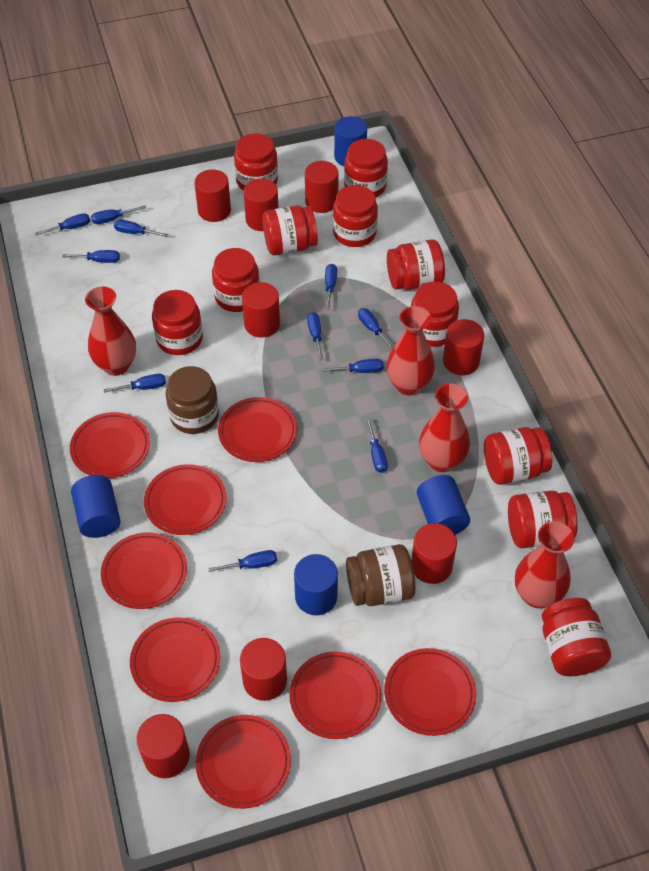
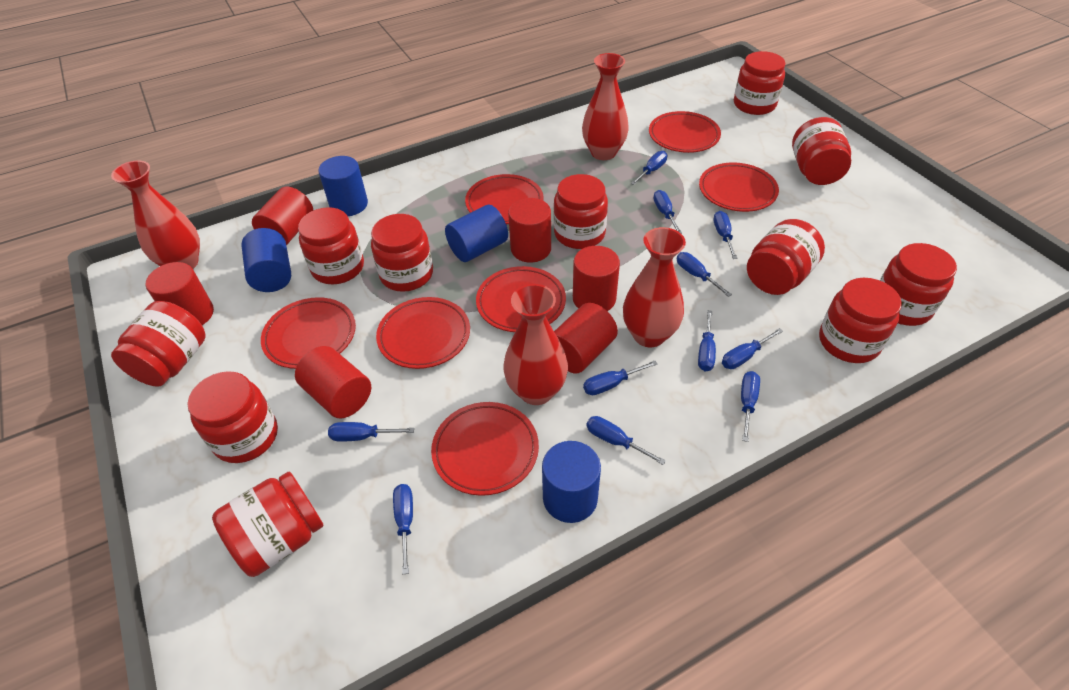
brown jar: [166,366,219,434] [346,544,415,606] = 2 -> none = 0
red cylinder: [137,714,190,778] [194,169,231,222] [240,638,287,701] [242,282,280,338] [243,179,278,231] [305,161,339,213] [411,523,457,584] [443,319,484,375] = 8 -> [146,262,214,325] [252,187,313,245] [295,346,371,418] [508,198,551,262] [554,303,618,373] [573,246,620,311] = 6
red plate: [70,412,150,478] [101,532,187,609] [130,618,220,702] [144,464,226,535] [195,715,291,809] [218,397,297,462] [289,651,381,739] [384,648,476,736] = 8 -> [261,297,356,369] [376,297,470,369] [431,402,539,496] [465,174,543,224] [476,266,566,332] [649,111,721,153] [699,163,779,212] = 7

